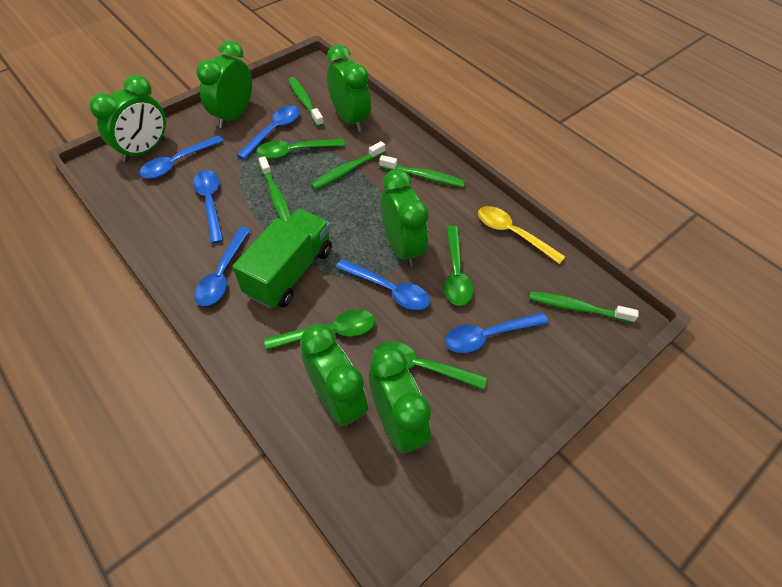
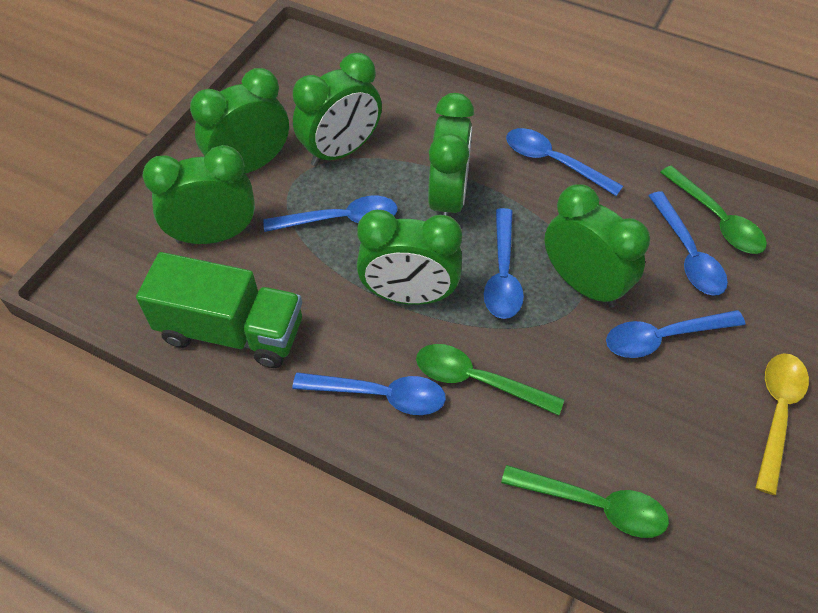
green spoon: [256,139,345,159] [264,309,375,350] [374,341,487,390] [444,226,473,306] = 4 -> [416,344,564,416] [501,465,669,538] [660,166,767,254] = 3
green toothbrush: [259,156,291,222] [288,77,324,127] [311,141,385,190] [379,155,465,187] [529,291,639,323] = 5 -> none = 0

